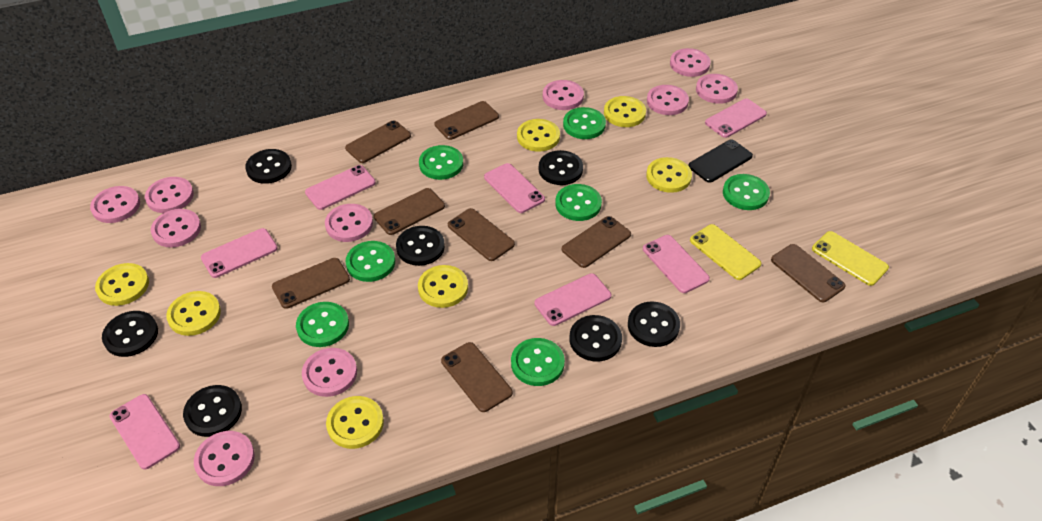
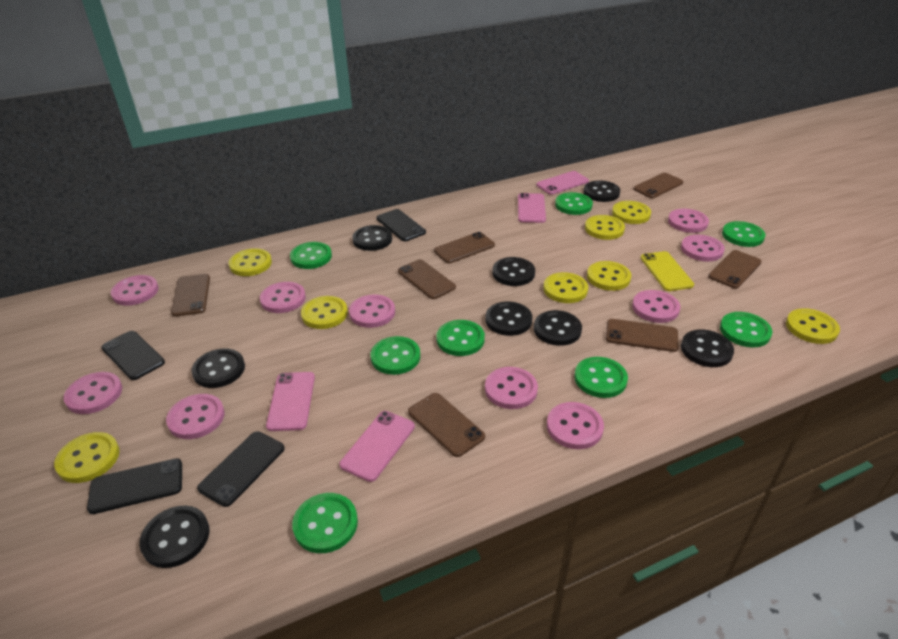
black button: [102,311,158,357] [183,385,242,437] [245,149,292,184] [396,226,445,266] [539,150,583,185] [569,315,622,362] [628,301,680,347] = 7 -> [139,506,210,568] [191,348,245,388] [352,225,392,251] [486,302,532,336] [493,257,535,286] [534,310,582,346] [583,180,620,202] [681,329,734,367] = 8
black phone: [688,140,753,183] = 1 -> [87,458,182,514] [101,331,165,380] [197,431,285,507] [377,209,426,241] = 4
brown phone: [272,258,350,309] [345,120,411,163] [374,188,445,235] [435,101,499,140] [441,342,513,412] [448,208,515,261] [562,216,631,268] [771,244,846,302] = 8 -> [171,274,210,317] [398,259,456,299] [408,393,485,457] [434,232,495,264] [606,319,678,352] [633,173,683,198] [708,250,762,289] = 7
green button: [296,302,349,347] [345,241,395,282] [419,145,463,180] [511,338,565,386] [555,184,602,221] [563,107,606,139] [723,174,770,210] = 7 -> [290,242,332,269] [292,493,358,553] [371,336,420,375] [436,320,485,356] [555,192,593,215] [574,357,628,398] [720,312,772,347] [722,221,765,247] = 8
pink phone: [109,394,180,470] [201,228,278,278] [305,165,376,210] [484,163,545,213] [534,273,611,326] [643,235,710,293] [705,99,767,138] = 7 -> [266,372,315,431] [339,411,415,482] [518,193,546,223] [536,171,589,195] = 4
yellow button: [95,263,149,306] [166,291,221,336] [326,396,384,449] [418,265,468,308] [517,119,560,152] [604,96,646,127] [646,157,692,193] = 7 -> [54,432,120,483] [229,248,272,276] [301,296,348,329] [543,272,588,303] [585,215,625,240] [587,261,631,291] [612,201,651,224] [786,308,840,344] = 8
yellow phone: [690,224,761,280] [812,231,889,286] = 2 -> [641,251,694,291] = 1

